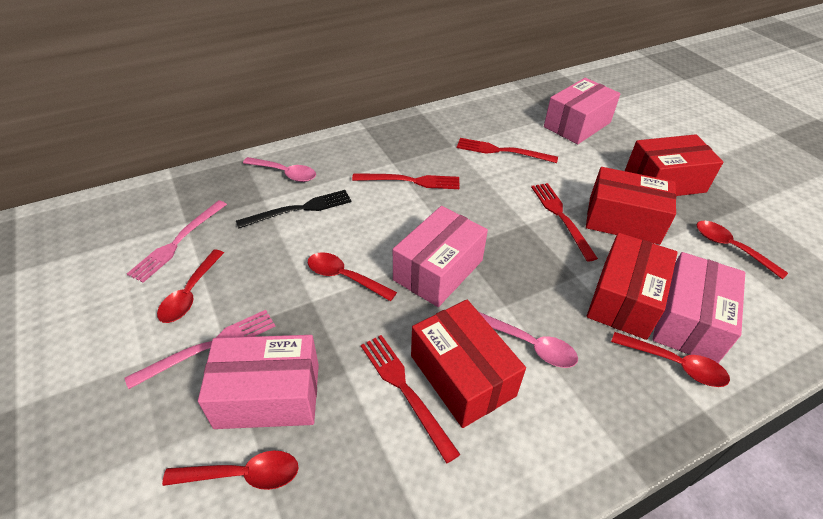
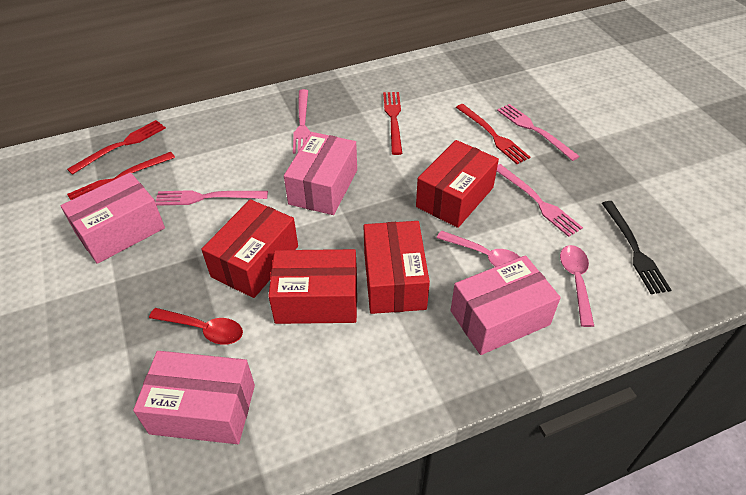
pink fork: [124,310,275,389] [127,200,227,283] = 2 -> [155,190,268,206] [293,89,311,154] [497,104,580,161] [497,164,583,237] = 4
red spoon: [157,250,224,323] [162,450,299,490] [308,252,397,301] [611,332,730,387] [696,221,788,279] = 5 -> [149,308,243,345] = 1

